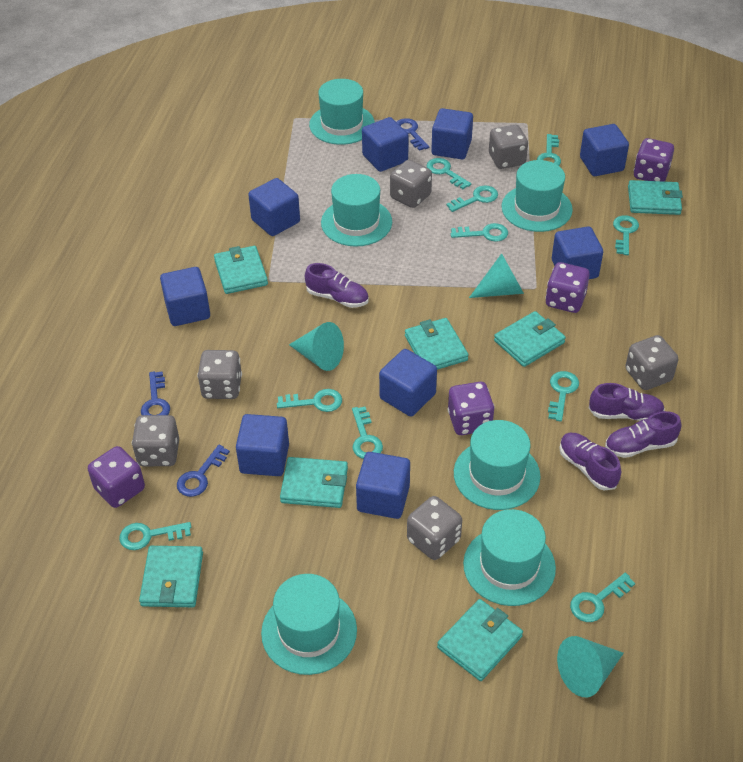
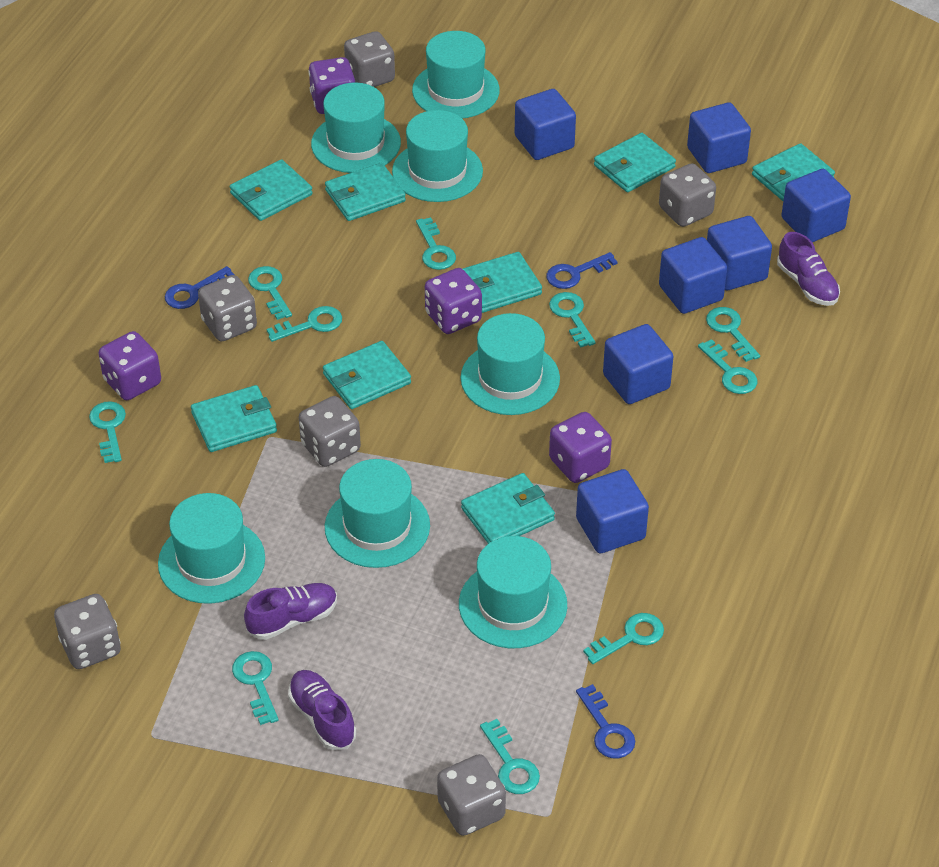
blue cube: [160,267,210,326] [236,414,289,476] [248,178,300,236] [356,452,410,519] [362,117,409,172] [379,349,437,417] [431,108,473,159] [552,226,603,279] [580,124,629,176] = 9 -> [515,89,576,160] [576,469,649,553] [603,324,674,404] [659,237,727,314] [687,102,751,173] [707,216,772,290] [781,169,851,242] = 7
purple shoe: [305,263,369,308] [559,433,621,491] [589,383,665,421] [605,411,681,458] = 4 -> [244,583,337,640] [288,670,356,750] [777,232,840,306] = 3
turquoise cone: [289,322,344,371] [469,253,524,298] [557,636,624,697] = 3 -> none = 0
turquoise hat: [261,574,357,675] [309,79,375,145] [321,174,392,247] [454,420,540,510] [463,509,556,606] [502,160,573,232] = 6 -> [158,493,265,604] [311,83,401,173] [325,459,430,568] [392,110,483,202] [412,31,500,118] [459,536,567,648] [461,313,560,415] = 7
turquoise wallet: [139,546,203,607] [214,246,268,294] [280,457,348,508] [405,318,468,370] [437,599,523,681] [494,311,566,367] [628,180,683,215] = 7 -> [191,385,277,452] [230,159,313,221] [323,341,411,409] [325,163,406,221] [461,473,555,544] [463,252,542,313] [594,133,676,192] [752,143,835,201] = 8

